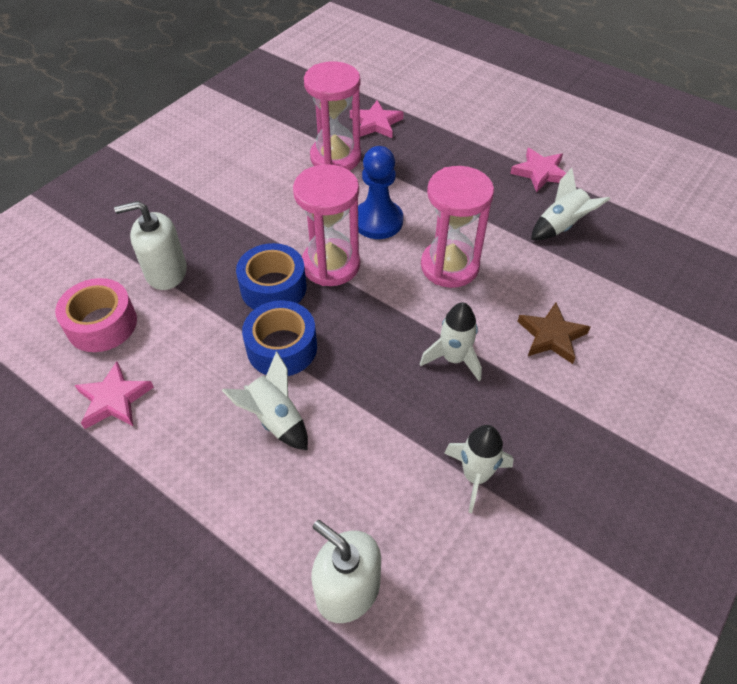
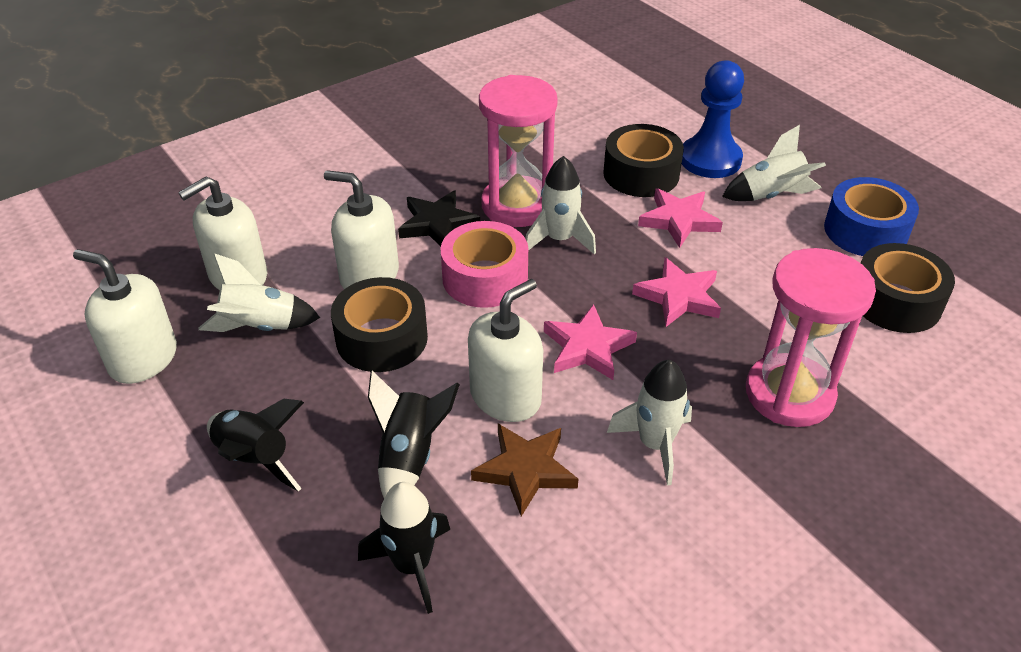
black rocket: none = 0 -> [207,399,304,491] [358,482,450,614] [368,370,460,498] = 3
black star: none = 0 -> [398,190,480,247] = 1
black tape: none = 0 -> [331,277,428,372] [603,124,684,197] [861,243,955,333] = 3
blue tape: [236,243,306,309] [242,300,317,376] = 2 -> [824,177,919,256] = 1
pink hourglass: [293,164,360,286] [304,61,361,171] [421,166,494,288] = 3 -> [479,75,558,227] [746,248,876,427] = 2
white soap dispenser: [114,201,187,290] [311,520,381,623] = 2 -> [73,249,177,384] [178,176,267,290] [324,170,399,289] [468,279,543,422] = 4

